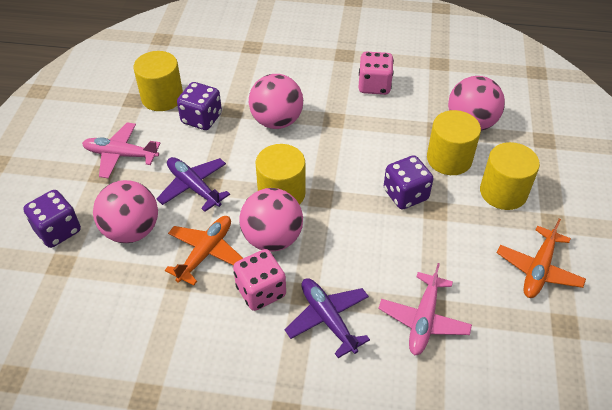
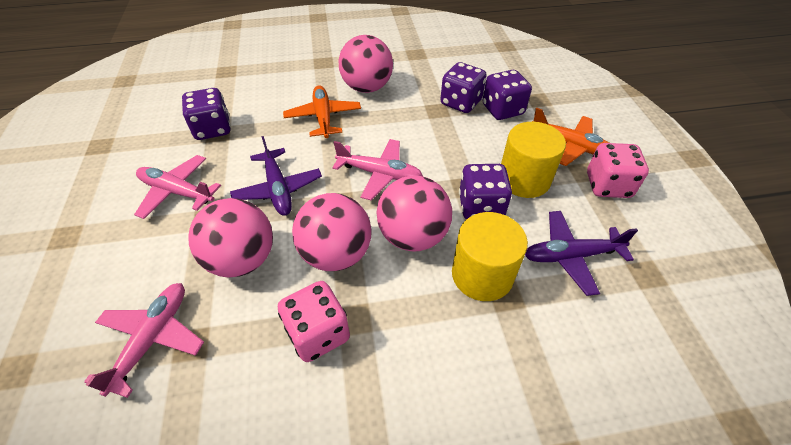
pink plane: [82,122,161,179] [378,263,472,356] = 2 -> [84,283,204,398] [134,155,221,219] [332,139,423,200] = 3
purple dice: [23,190,81,248] [177,82,222,130] [384,155,433,209] = 3 -> [182,88,231,140] [440,62,487,113] [459,164,512,219] [483,70,532,120] = 4
yellow cylinder: [133,51,183,111] [256,144,305,205] [427,110,481,175] [480,142,540,210] = 4 -> [452,212,528,301] [501,122,566,198] = 2

